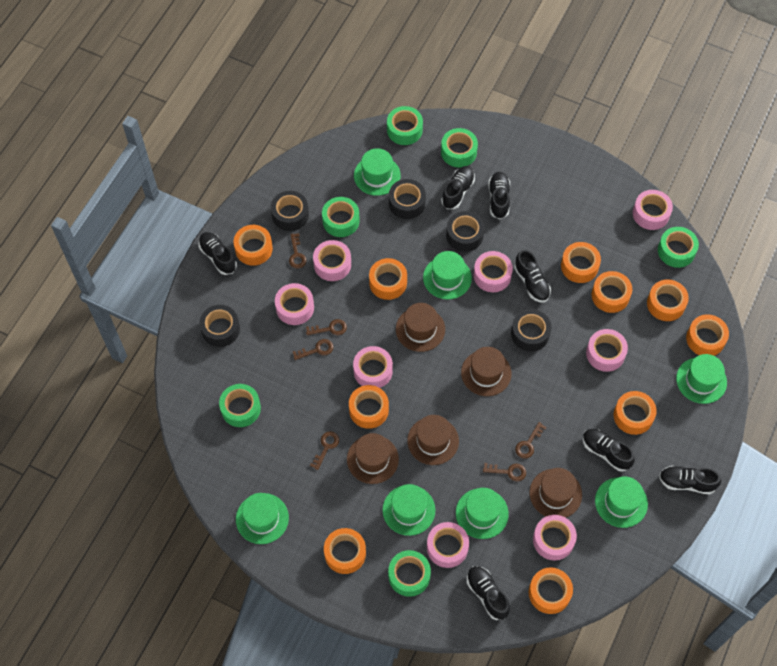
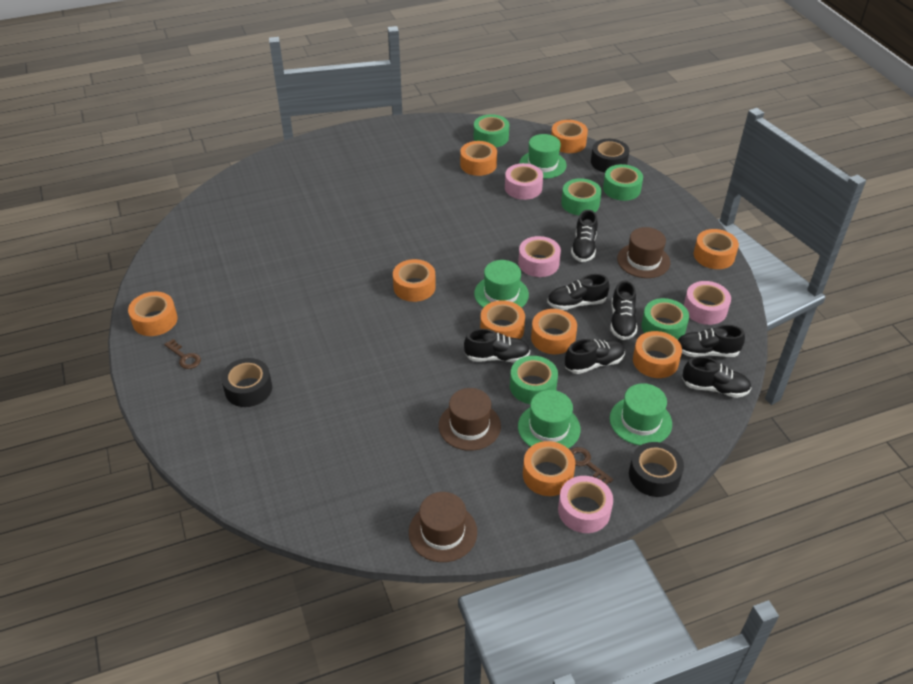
black tape: [199,305,240,347] [271,191,309,231] [389,179,426,219] [446,211,484,252] [511,309,551,351] = 5 -> [221,358,272,407] [591,139,629,173] [629,442,684,497] = 3
brown hat: [347,433,399,484] [396,303,445,352] [407,415,459,465] [461,347,512,396] [530,468,582,518] = 5 -> [409,492,477,562] [439,388,501,451] [617,227,670,278] = 3
brown key: [289,233,307,268] [293,339,333,360] [306,319,347,335] [310,431,339,470] [483,463,526,481] [515,422,547,459] = 6 -> [164,339,201,369] [570,447,613,485] = 2
green hat: [236,493,289,544] [354,148,401,196] [382,484,435,536] [423,251,472,300] [456,488,509,539] [595,476,648,528] [676,354,727,404] = 7 -> [474,260,529,308] [518,390,581,449] [519,134,566,179] [610,383,672,445] = 4
green tape: [219,384,261,427] [322,197,360,237] [387,106,423,145] [388,550,431,597] [441,128,478,168] [658,227,699,268] = 6 -> [474,114,509,147] [510,356,558,404] [561,178,602,216] [603,164,643,201] [641,298,689,340] = 5
orange tape: [234,225,273,266] [324,528,366,574] [349,385,389,429] [369,258,407,300] [529,567,573,614] [561,242,601,283] [592,271,632,313] [614,391,657,435] [647,279,689,321] [686,314,729,356] = 10 -> [128,292,178,336] [393,259,436,302] [460,141,497,176] [480,300,525,339] [523,441,576,496] [531,309,577,354] [551,120,588,153] [633,331,682,378] [694,229,739,269] = 9
pink tape: [275,283,314,325] [313,240,351,281] [353,346,393,388] [427,522,469,568] [474,251,513,292] [533,515,577,561] [586,329,628,372] [633,190,673,230] = 8 -> [505,163,543,200] [518,236,561,277] [558,476,613,533] [684,281,731,325] = 4

